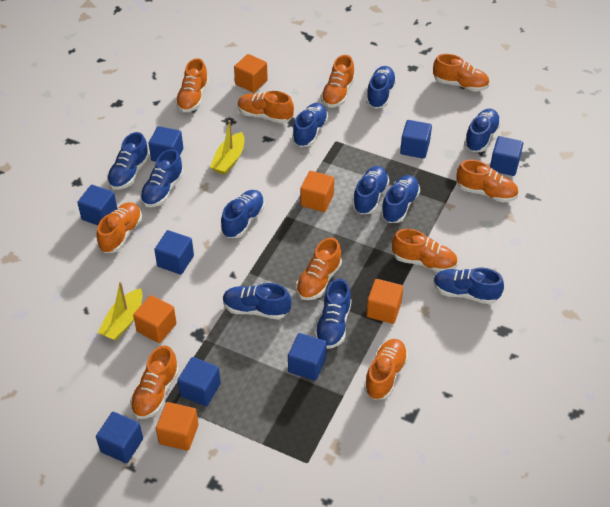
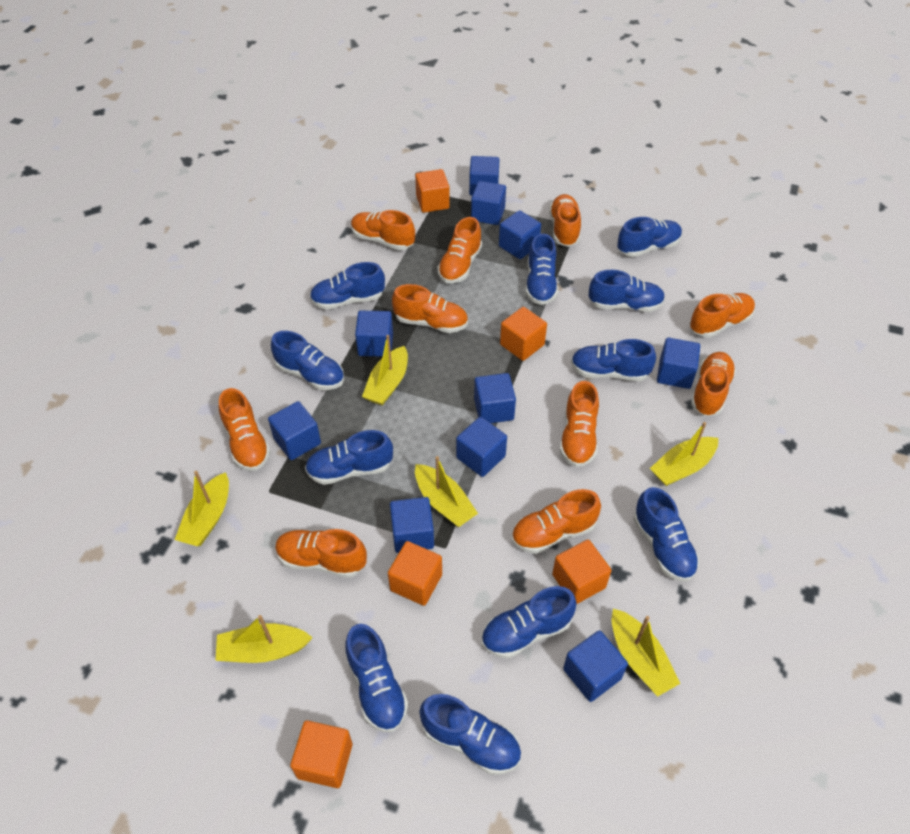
blue cube: [77,185,117,225] [96,412,143,463] [149,126,183,162] [154,230,194,275] [178,357,221,406] [288,333,327,381] [400,120,432,159] [490,136,523,176] = 8 -> [268,401,321,460] [355,311,393,357] [390,497,434,553] [456,417,507,477] [469,156,499,196] [471,181,506,225] [474,373,516,423] [499,210,541,259] [563,630,628,702] [657,337,700,389] = 10
yellow boat: [98,282,143,341] [210,120,244,175] = 2 -> [175,471,229,546] [215,615,313,663] [362,335,408,406] [415,456,478,527] [611,609,680,697] [650,422,718,486] = 6

